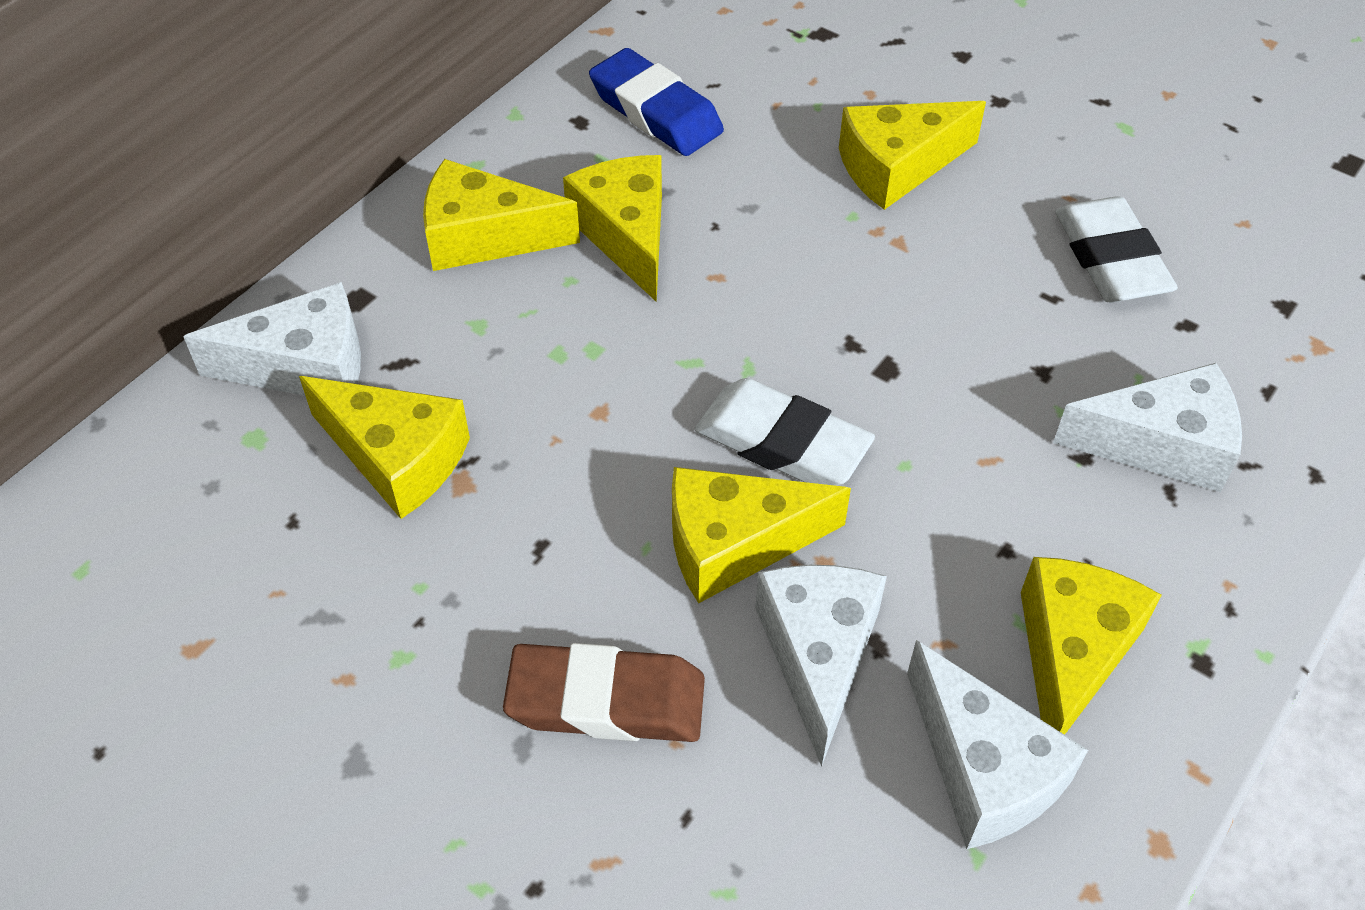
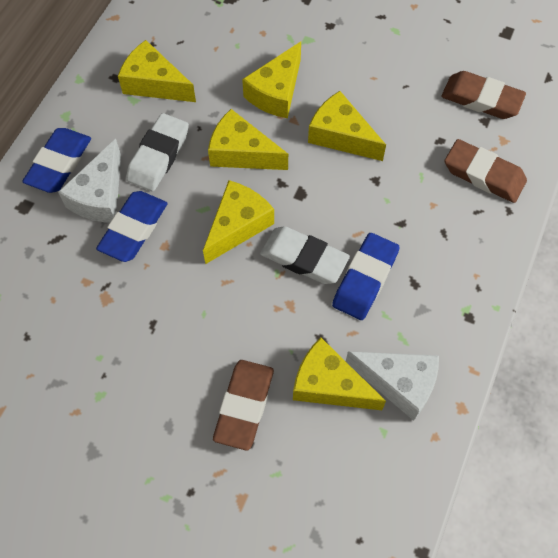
blue eraser: [589,48,724,156] = 1 -> [22,128,91,193] [96,191,168,262] [332,233,400,320] = 3
brown eraser: [503,643,705,742] = 1 -> [213,360,274,450] [441,71,526,119] [445,139,527,203] = 3
white cheese: [183,282,361,396] [755,565,887,767] [907,640,1088,849] [1053,363,1242,492] = 4 -> [58,139,121,223] [346,351,439,421] = 2

